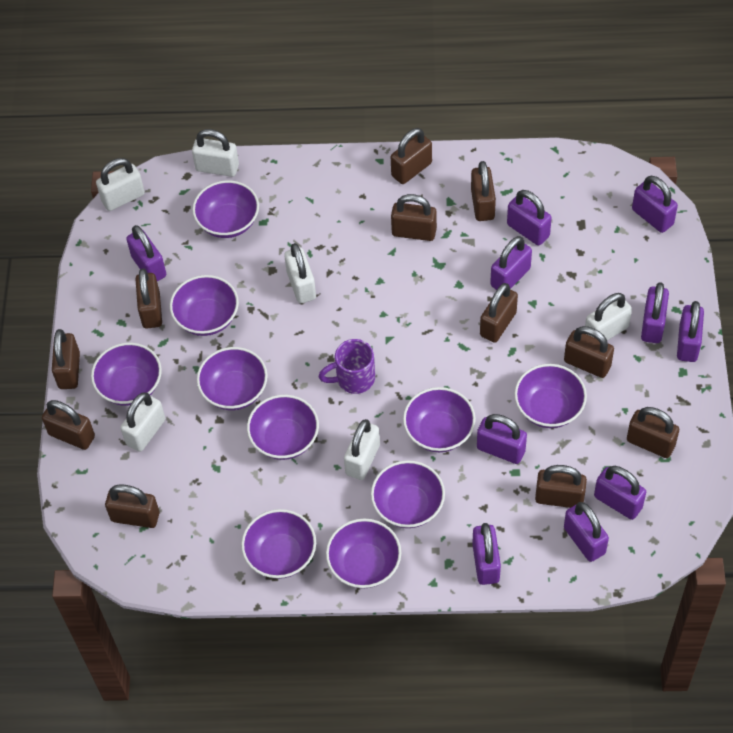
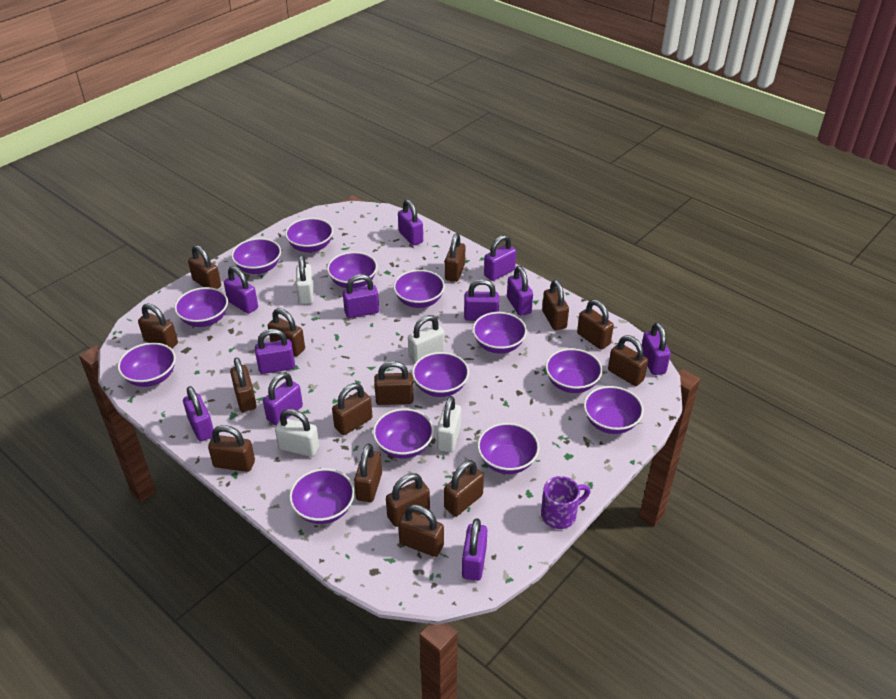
brown padlock: [42,400,95,450] [52,329,80,389] [105,484,159,528] [135,268,162,329] [391,128,432,184] [391,194,437,241] [471,161,496,221] [480,283,518,343] [535,465,587,508] [564,326,614,378] [627,407,679,458] = 11 -> [138,303,178,349] [188,245,221,289] [208,425,255,472] [230,358,257,412] [268,308,305,356] [332,383,372,435] [354,443,382,502] [375,361,413,405] [386,473,430,527] [398,504,444,557] [444,460,484,516] [445,233,465,282] [542,280,569,330] [577,300,614,350] [608,335,648,386] = 15
purple bowl: [91,342,162,406] [170,275,239,336] [192,180,259,238] [197,347,268,410] [241,509,316,579] [247,395,319,460] [326,518,401,589] [371,460,445,528] [403,387,476,452] [514,364,587,428] = 10 -> [117,343,176,387] [174,287,228,327] [231,238,281,274] [285,218,333,253] [289,468,355,524] [327,252,377,288] [373,408,434,459] [393,270,445,308] [412,352,469,397] [472,312,527,353] [477,423,539,474] [545,348,603,393] [584,386,644,434] = 13
purple padlock: [126,225,166,281] [472,523,501,585] [477,414,527,464] [490,236,532,290] [507,190,552,245] [564,502,609,562] [594,466,646,520] [632,176,678,233] [641,282,669,343] [677,301,704,362] = 10 -> [183,386,214,441] [224,266,258,314] [255,329,295,374] [263,372,303,426] [343,274,379,318] [398,199,423,246] [462,518,487,581] [464,279,499,321] [484,235,516,281] [507,266,533,316] [642,322,671,375] = 11
white padlock: [96,158,145,211] [120,392,165,452] [192,129,239,177] [284,243,316,303] [344,419,380,480] [585,293,632,340] = 6 -> [275,409,319,457] [296,255,314,304] [408,315,445,363] [437,396,461,452] = 4

